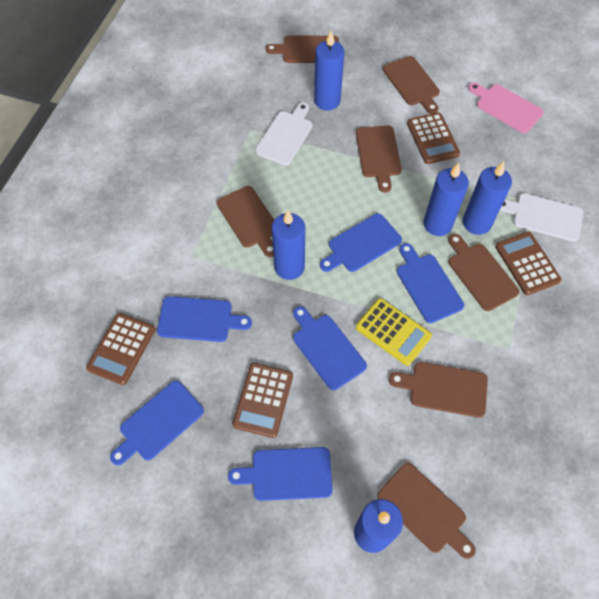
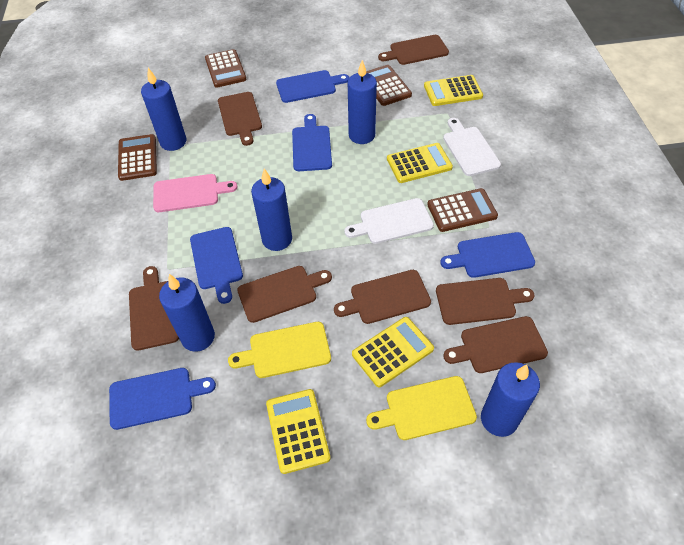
blue cutting board: [110,381,204,465] [157,296,252,342] [228,447,333,501] [293,306,367,390] [320,213,402,272] [397,243,464,323] = 6 -> [109,368,216,430] [190,227,243,304] [276,70,349,103] [292,114,332,171] [440,232,535,278] = 5
yellow calculator: [356,298,432,366] = 1 -> [266,389,330,474] [352,317,434,387] [387,143,453,183] [424,75,483,106] = 4
yellow cutting board: none = 0 -> [228,322,331,378] [366,376,477,440] = 2

